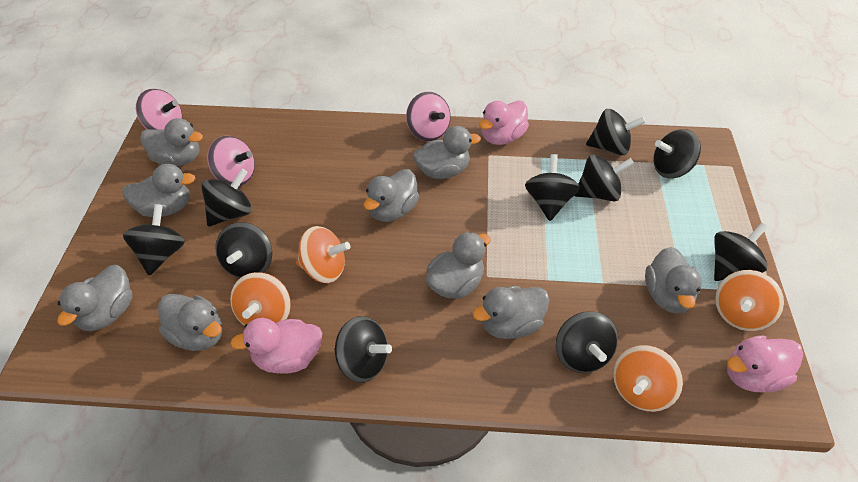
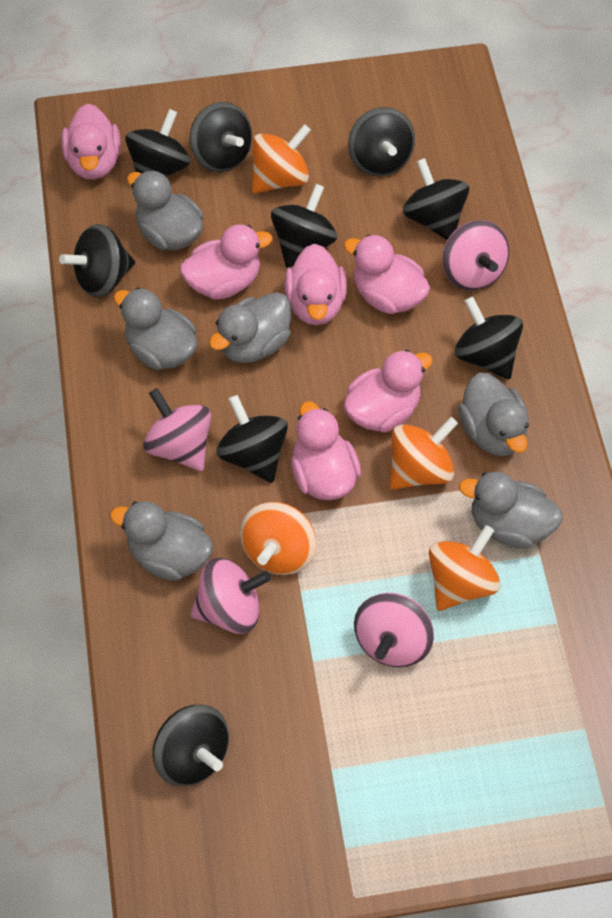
black spinning top: [123,204,185,276] [201,169,252,226] [215,222,272,278] [334,316,392,383] [525,154,580,221] [556,311,618,373] [574,155,634,201] [586,109,646,155] [653,129,701,178] [714,223,768,281] = 10 -> [59,224,135,297] [125,109,190,177] [153,705,229,786] [190,102,252,172] [216,395,288,483] [271,184,337,268] [348,107,415,176] [403,158,469,240] [455,297,523,379] = 9
grey duck: [58,265,133,331] [122,164,195,217] [140,118,203,166] [158,294,222,351] [364,169,419,222] [413,126,481,179] [426,232,491,299] [473,286,549,339] [645,247,702,314] = 9 -> [110,501,213,581] [114,288,198,370] [127,170,204,250] [209,292,291,363] [458,373,529,456] [459,472,563,549] = 6
pink duck: [230,318,322,374] [479,100,529,145] [727,335,803,392] = 3 -> [61,104,121,180] [180,224,272,299] [284,244,347,325] [291,401,361,500] [344,234,430,314] [344,350,433,433] = 6
pink spinning top: [136,89,182,130] [207,136,255,186] [406,92,451,141] = 3 -> [143,388,211,471] [190,558,271,634] [354,593,434,667] [442,220,509,291] = 4

